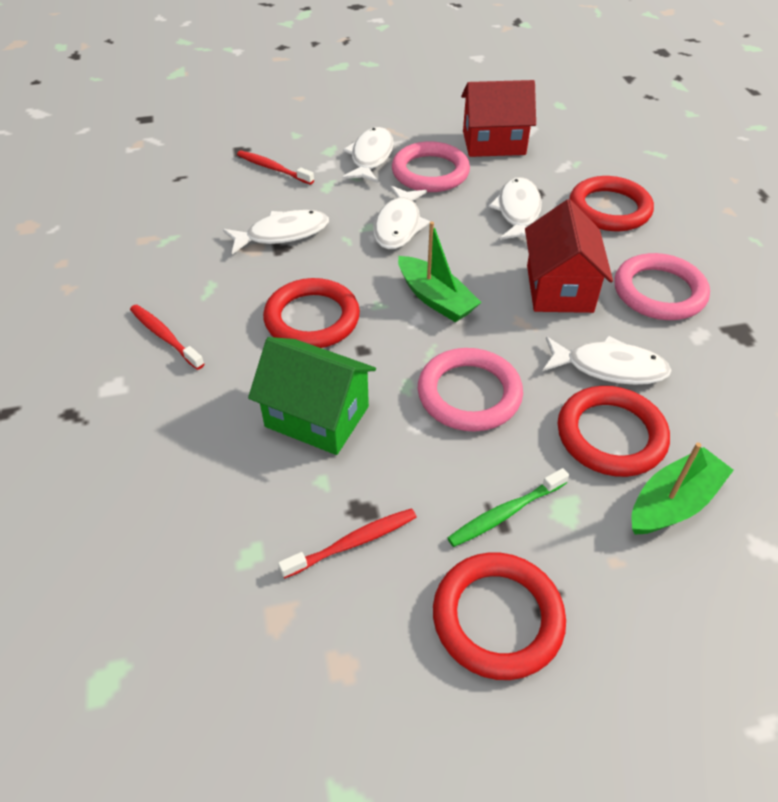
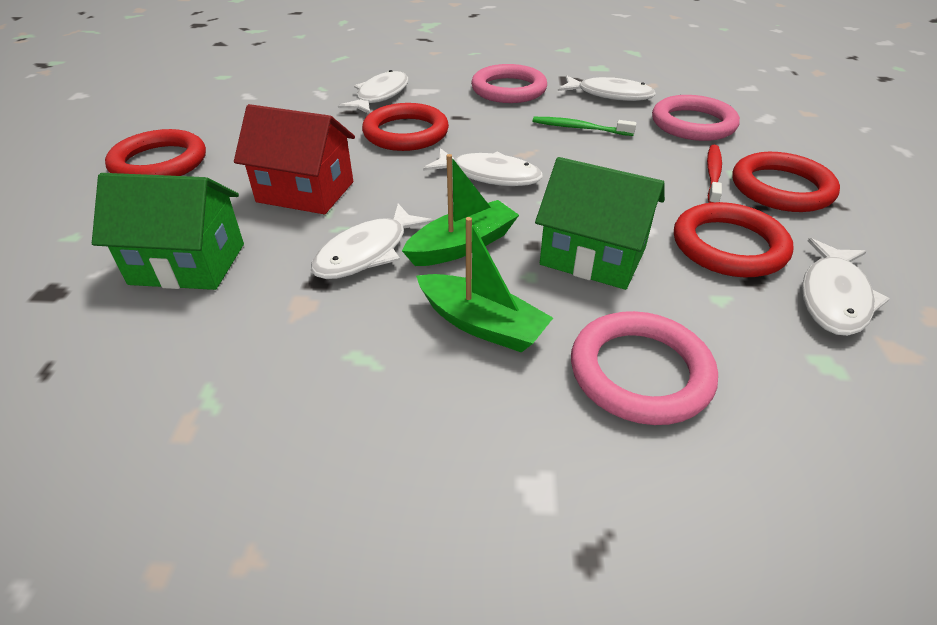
green house: [248,337,376,455] = 1 -> [92,173,244,290] [535,157,665,290] = 2
red house: [461,80,536,157] [525,199,613,313] = 2 -> [234,104,355,214] = 1
red toothbrush: [130,304,204,370] [237,151,314,185] [278,508,417,579] = 3 -> [707,145,722,203] = 1

